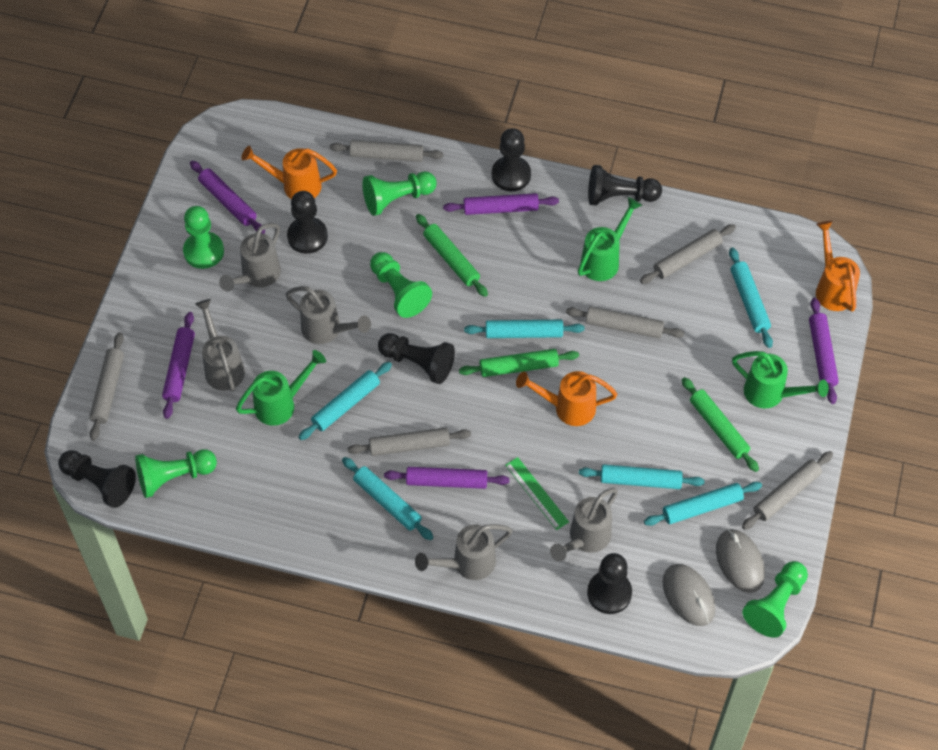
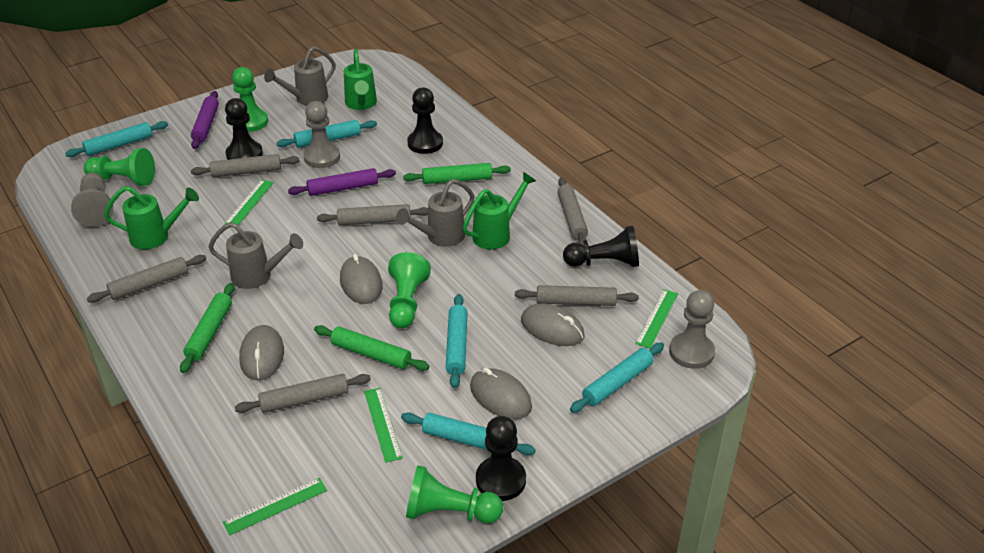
black pawn: [58,450,136,508] [287,191,328,254] [378,333,455,384] [492,128,531,191] [587,553,632,614] [588,165,662,205] = 6 -> [225,98,263,160] [407,88,443,154] [476,416,526,501] [563,226,639,267] = 4
green pawn: [135,449,217,498] [183,206,224,269] [362,171,437,216] [370,252,432,318] [743,561,808,638] = 5 -> [84,148,155,186] [232,67,268,132] [388,252,431,328] [406,465,503,523] = 4
green ruler: [505,457,569,530] = 1 -> [223,478,327,536] [225,180,274,225] [364,388,403,463] [635,289,678,349] = 4
grey mouse: [663,564,715,626] [716,529,765,593] = 2 -> [239,325,284,381] [340,254,383,304] [470,368,532,419] [521,303,585,346] = 4
grey pawn: none = 0 -> [71,173,113,227] [303,101,340,168] [669,290,715,369] = 3
grey watering can: [195,299,245,391] [219,223,281,292] [286,286,371,344] [415,524,513,580] [550,488,618,561] = 5 -> [208,222,303,289] [264,46,336,105] [396,179,475,247] = 3
orange watering can: [241,146,337,199] [516,371,617,426] [816,221,860,312] = 3 -> none = 0
purple rolling pin: [162,312,195,419] [190,161,265,234] [384,467,510,489] [443,193,559,215] [809,297,839,404] = 5 -> [191,91,219,149] [288,168,396,196] = 2
turquoise rolling pin: [298,362,392,440] [342,457,433,540] [464,320,585,338] [579,464,705,489] [644,482,762,526] [729,247,773,348] = 6 -> [65,121,168,157] [277,120,377,148] [401,412,536,455] [446,294,468,388] [570,342,664,413] = 5

